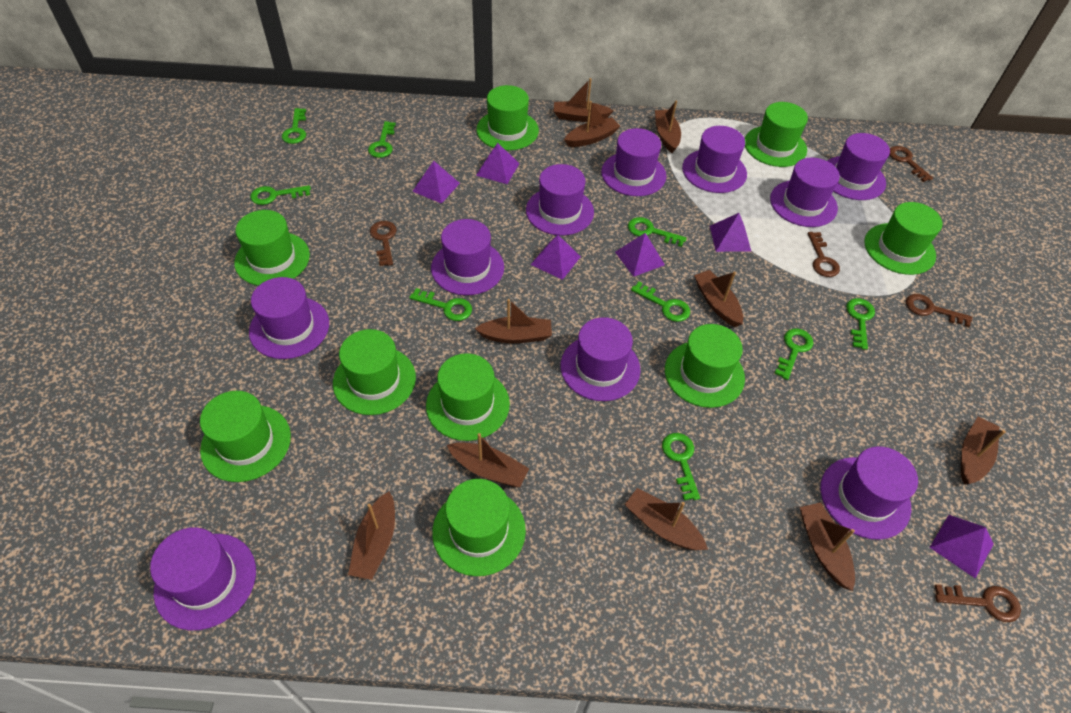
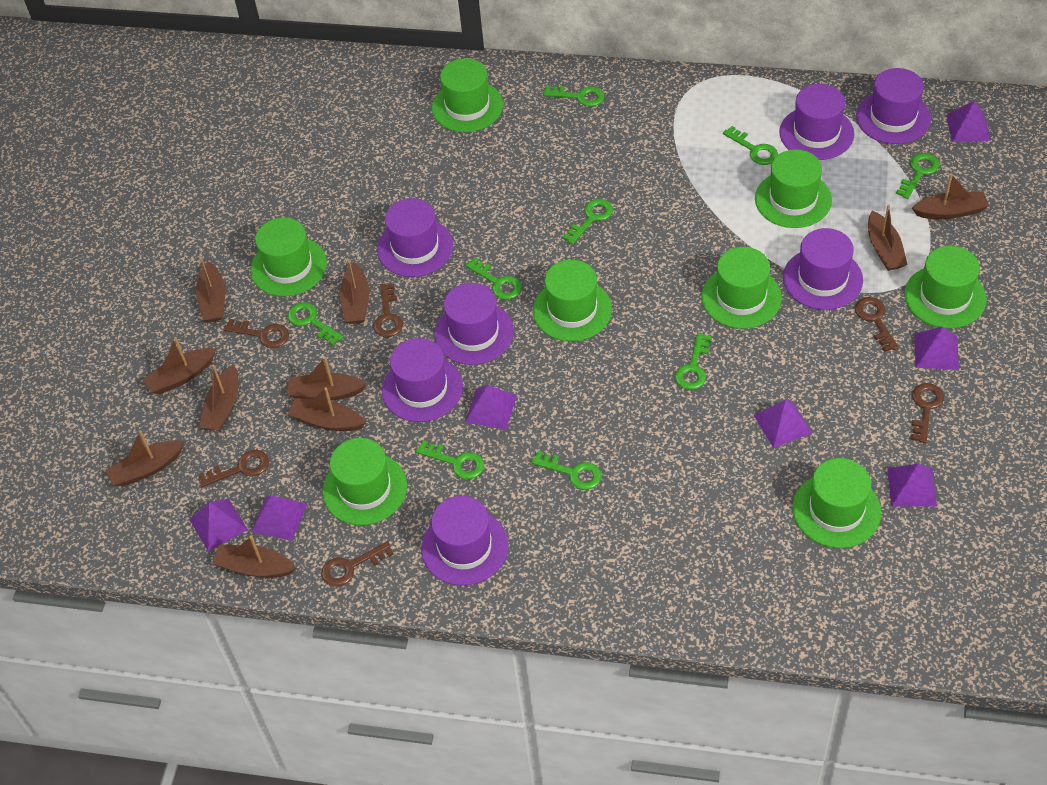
brown key: [370,221,397,266] [808,232,840,277] [890,146,933,182] [906,294,972,327] [935,584,1021,622] = 5 -> [198,450,269,487] [224,319,289,348] [321,541,394,587] [373,283,403,337] [855,297,899,352] [911,383,944,443] = 6
green hat: [200,391,291,482] [234,210,310,286] [333,329,416,415] [426,353,510,441] [432,479,526,576] [476,85,539,150] [665,324,745,408] [745,102,808,167] [864,202,943,275] = 9 -> [251,217,327,296] [323,438,407,525] [432,58,503,132] [533,260,612,341] [701,247,782,329] [755,149,832,228] [792,458,881,548] [904,246,987,329] = 8
purple hat: [150,527,256,630] [249,277,329,359] [431,219,504,295] [526,164,594,236] [561,317,641,401] [601,128,667,196] [682,126,747,193] [770,158,840,227] [820,446,918,540] [827,133,890,200] = 10 -> [377,198,453,277] [382,338,463,422] [421,496,508,586] [434,283,514,365] [779,84,854,160] [783,228,863,310] [856,68,931,144] = 7
purple pyramid: [412,161,460,204] [476,143,520,184] [531,235,581,280] [615,233,665,277] [710,213,752,252] [930,515,994,578] = 6 -> [190,499,248,551] [251,495,307,541] [465,385,517,430] [754,400,812,448] [887,464,937,507] [914,326,959,370] [946,101,991,142] = 7

